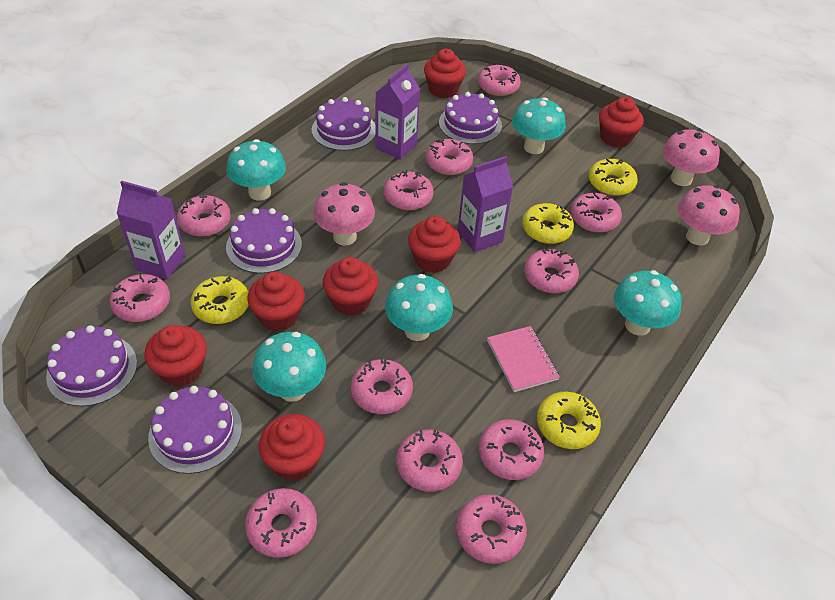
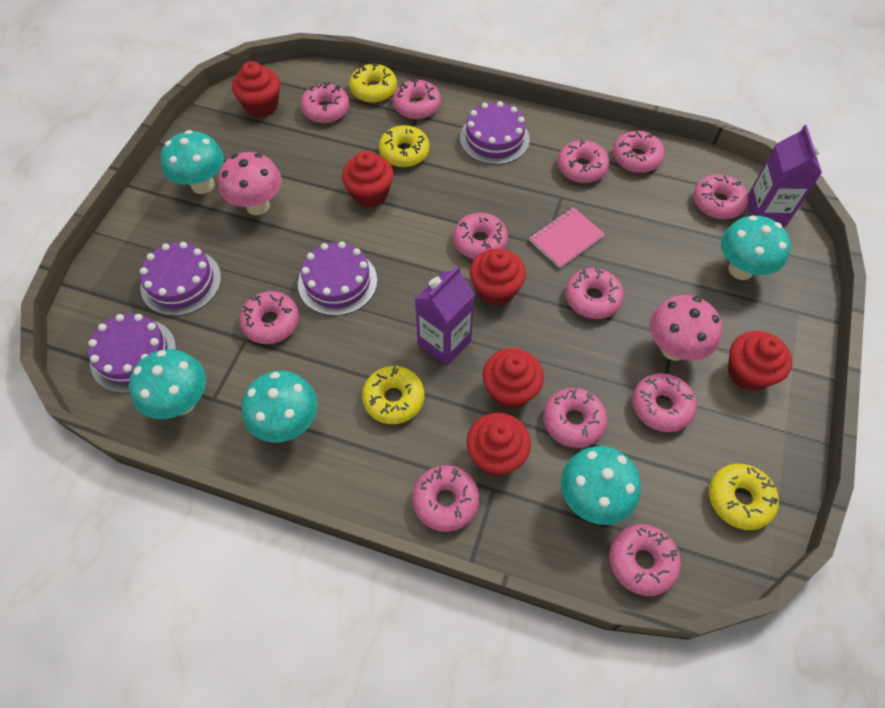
pink mushroom: [313,182,375,246] [663,129,720,186] [678,185,740,246] = 3 -> [218,152,282,215] [649,295,722,361] = 2
purple cake: [46,325,137,406] [148,386,242,474] [226,208,302,273] [312,97,376,151] [439,92,502,144] = 5 -> [88,313,176,393] [140,242,221,316] [298,241,377,316] [460,101,530,165] = 4
purple carton: [117,181,186,279] [375,64,420,160] [458,156,513,252] = 3 -> [415,266,475,366] [747,125,822,226] = 2
red cupcake: [144,325,207,387] [247,272,305,331] [259,414,325,481] [323,257,378,316] [408,216,461,273] [424,49,466,98] [599,97,644,148] = 7 -> [232,61,280,117] [342,151,394,207] [466,413,531,476] [470,249,526,306] [483,348,544,409] [728,331,792,391] = 6

